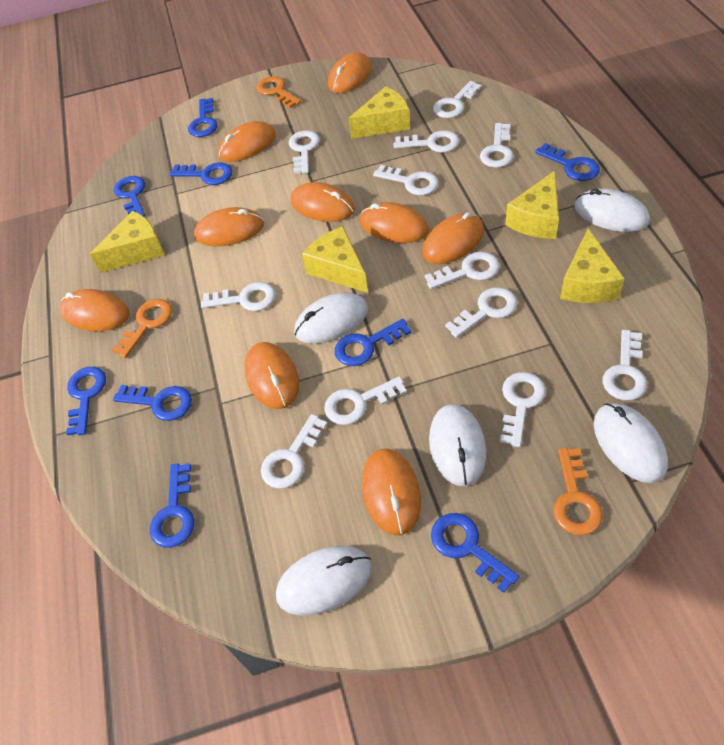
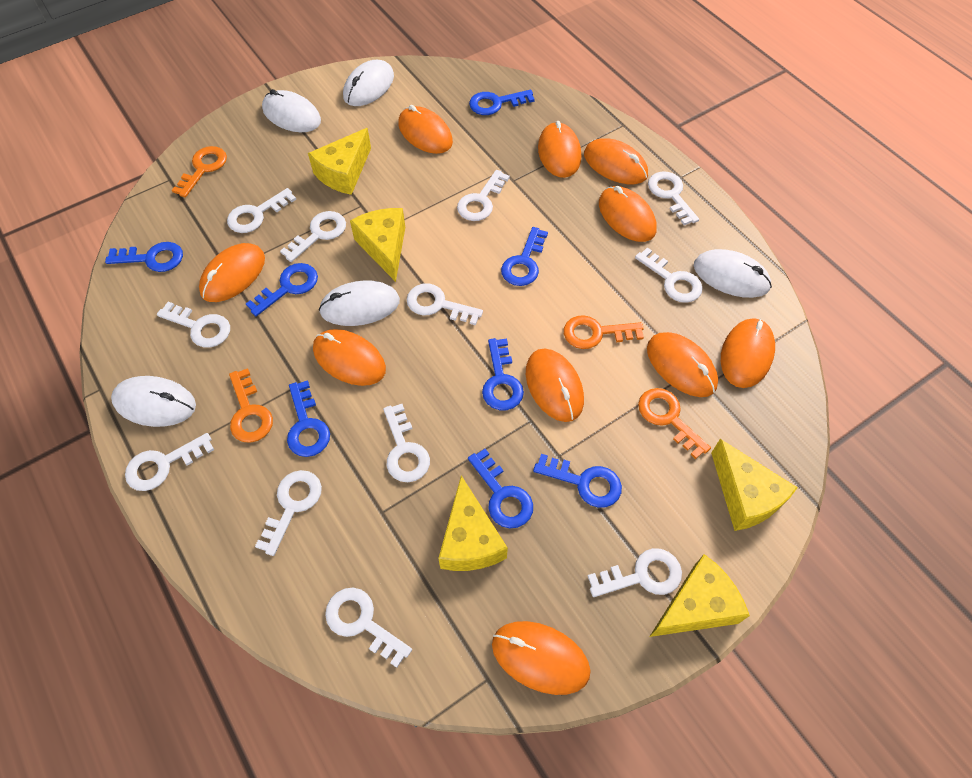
blue key: [66,367,106,435] [113,385,192,421] [114,176,145,216] [150,464,194,548] [169,163,232,185] [188,98,217,137] [335,319,411,366] [431,513,519,593] [535,143,600,181] = 9 -> [105,242,183,272] [246,263,318,316] [287,380,330,457] [468,449,533,528] [469,90,535,115] [482,338,524,410] [501,227,548,286] [533,454,622,508] = 8
orange key: [112,299,172,358] [257,76,301,108] [553,448,603,535] = 3 -> [172,146,227,198] [229,368,273,443] [564,315,644,349] [638,388,711,459] = 4
orange mouse: [60,289,129,331] [194,207,264,246] [218,121,276,162] [244,342,299,409] [291,182,355,222] [328,52,372,93] [360,202,429,243] [362,449,421,535] [422,212,484,264] = 9 -> [199,243,265,302] [313,329,386,386] [398,105,453,154] [492,621,591,695] [526,348,584,422] [538,121,581,178] [584,138,648,184] [599,186,657,242] [647,332,718,397] [721,318,775,388] = 10

